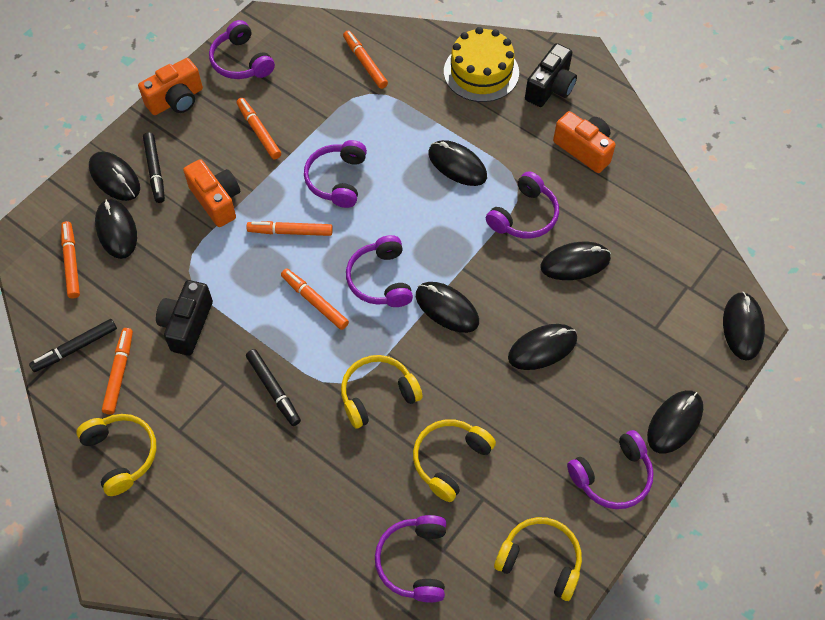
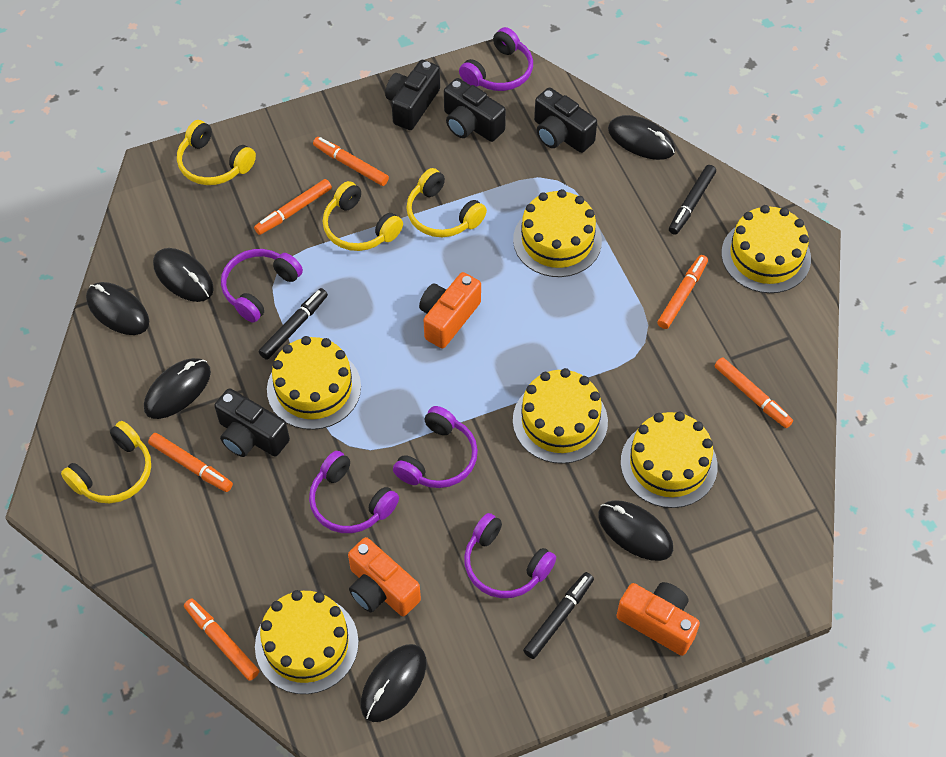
black camera: [156,280,213,356] [525,43,577,107] = 2 -> [214,388,290,457] [385,60,440,130] [444,78,506,142] [534,87,597,153] = 4
black mouse: [89,151,140,201] [95,199,137,259] [416,282,479,333] [428,140,487,186] [508,324,577,370] [540,242,611,280] [647,390,703,454] [723,292,765,360] = 8 -> [86,282,149,335] [144,358,211,419] [153,248,214,302] [361,644,426,722] [598,500,673,561] [608,115,675,160] = 6
purple headphones: [209,20,275,79] [304,140,367,208] [346,235,413,307] [375,515,446,602] [486,171,559,238] [567,430,654,509] = 6 -> [221,249,303,323] [309,451,399,533] [393,406,478,488] [459,27,533,91] [464,513,556,598] = 5
yellow cake: [444,27,519,102] = 1 -> [255,590,359,694] [267,336,361,430] [513,189,602,277] [513,368,608,464] [621,412,718,508] [721,205,811,293] = 6

